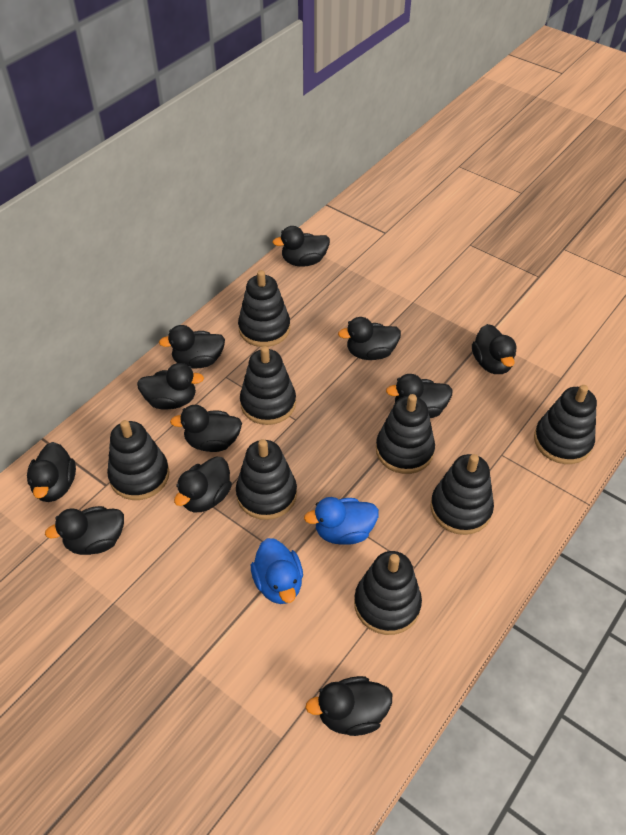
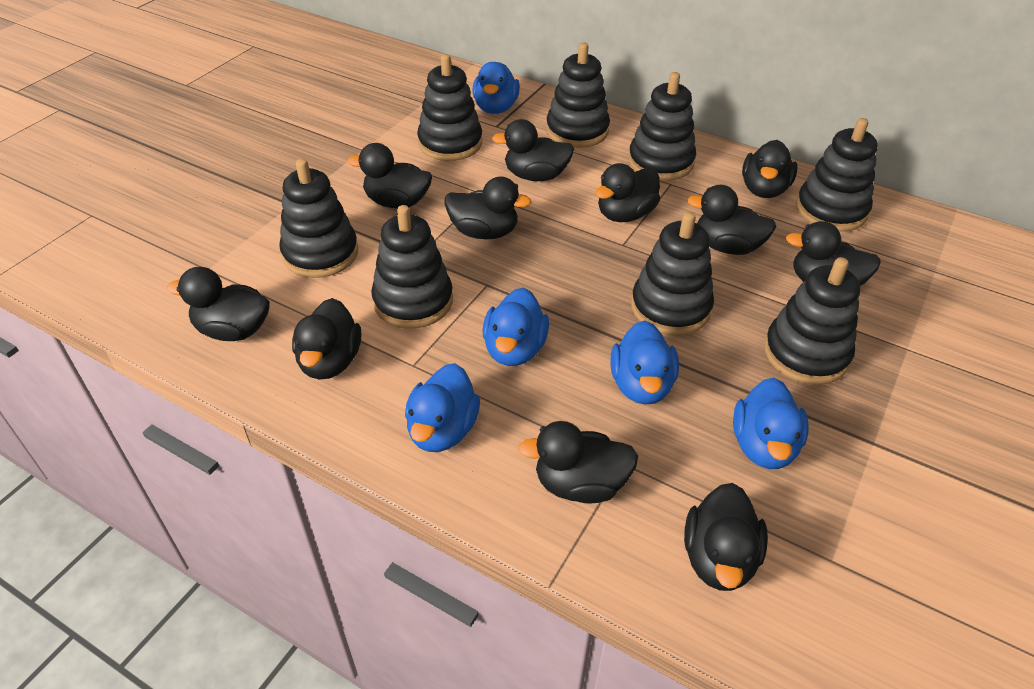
blue duck: [251,538,303,604] [304,497,379,545] = 2 -> [405,363,480,452] [472,62,520,114] [483,287,549,366] [610,320,679,405] [733,378,809,469] = 5

